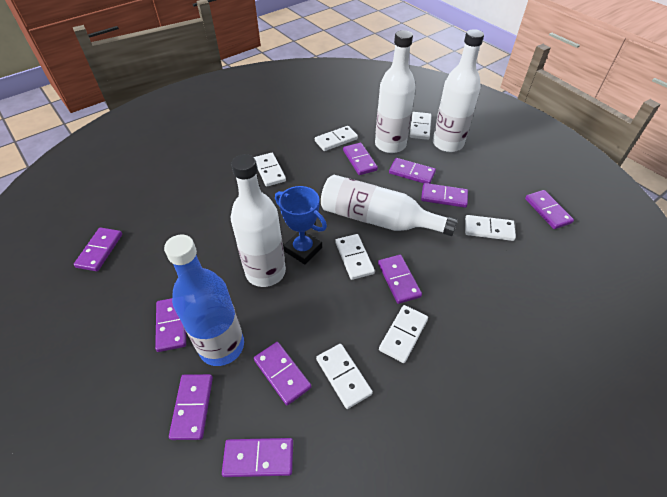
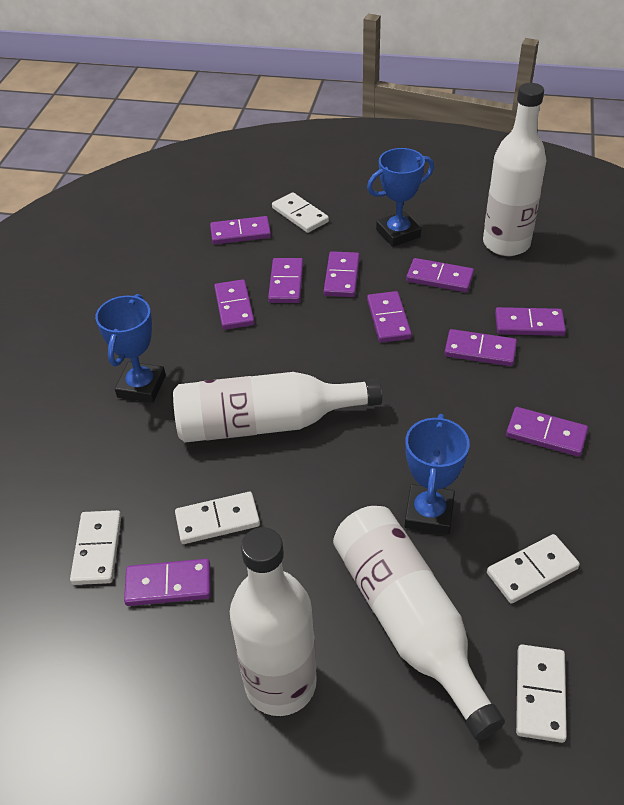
blue bottle: [164,235,244,366] = 1 -> none = 0
blue trophy: [275,186,327,265] = 1 -> [95,294,166,403] [367,148,434,247] [405,414,470,534] = 3
white domino: [254,153,286,187] [315,126,358,151] [316,344,373,409] [335,234,375,280] [379,305,428,363] [410,112,431,140] [465,215,516,241] = 7 -> [70,510,121,585] [175,492,260,544] [272,192,329,233] [487,534,580,604] [516,645,567,743] = 5

